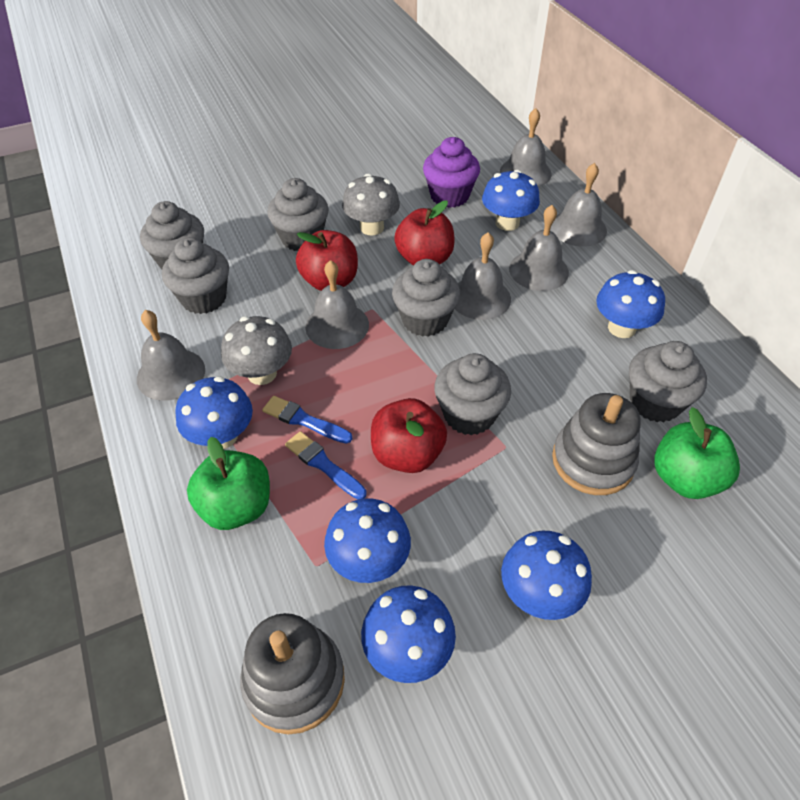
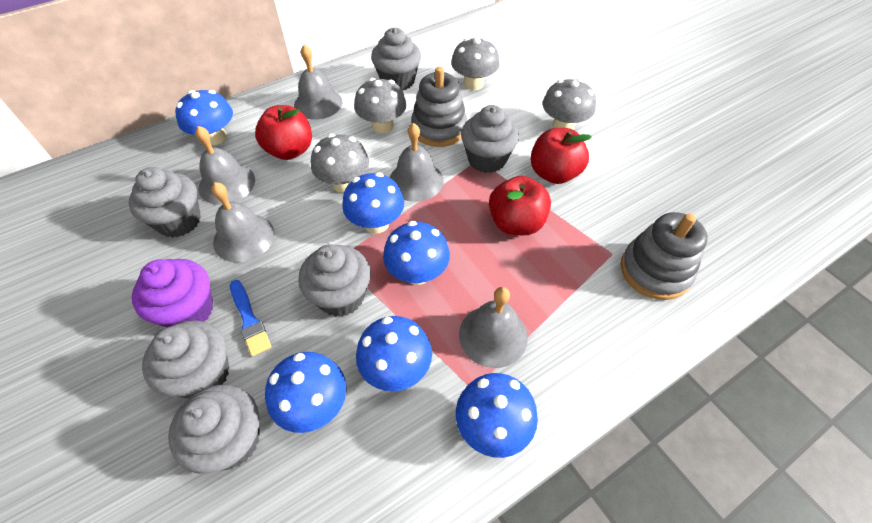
blue brush: [262,396,352,444] [285,431,367,500] = 2 -> [230,280,271,356] = 1
green apple: [187,437,270,530] [654,407,740,499] = 2 -> none = 0
grey bell: [137,310,205,401] [305,260,369,349] [455,232,511,320] [500,108,552,187] [509,205,569,291] [551,163,607,247] = 6 -> [195,126,255,205] [211,182,275,262] [294,44,343,120] [390,123,444,202] [459,287,528,368] = 5
grey mushroom: [221,316,292,385] [342,174,400,236] = 2 -> [311,134,369,193] [354,78,407,133] [451,38,500,90] [543,79,596,130] = 4

